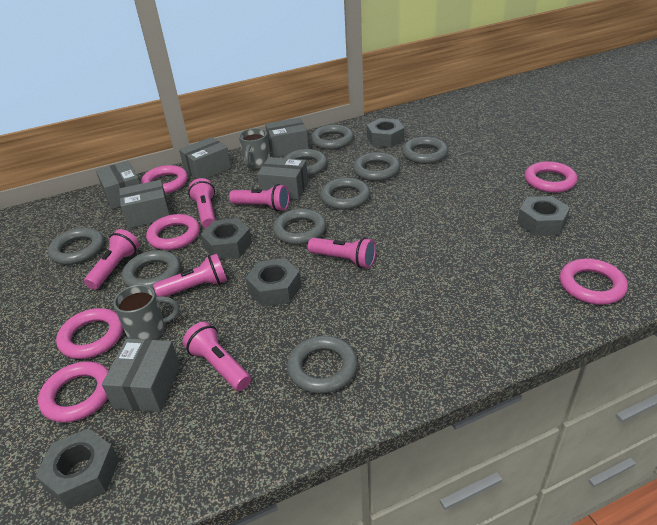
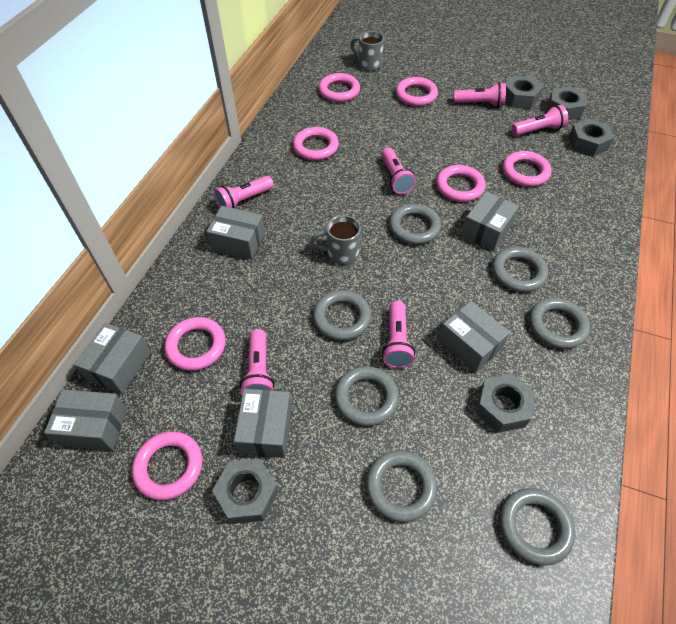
grey ring: [48,227,104,265] [122,250,181,290] [273,209,326,245] [284,149,327,176] [287,336,358,394] [311,125,354,150] [320,178,370,210] [353,152,400,181] [402,137,448,164] = 9 -> [313,290,372,341] [335,366,399,426] [366,450,437,522] [389,204,441,245] [492,247,548,292] [500,488,575,566] [529,298,590,349] = 7
pink ring: [38,361,109,423] [56,308,123,359] [141,165,188,194] [146,214,200,250] [525,161,577,193] [560,258,628,305] = 6 -> [132,431,203,500] [164,317,226,371] [293,127,339,161] [318,73,360,102] [396,77,438,106] [436,165,486,202] [503,151,551,187] = 7

